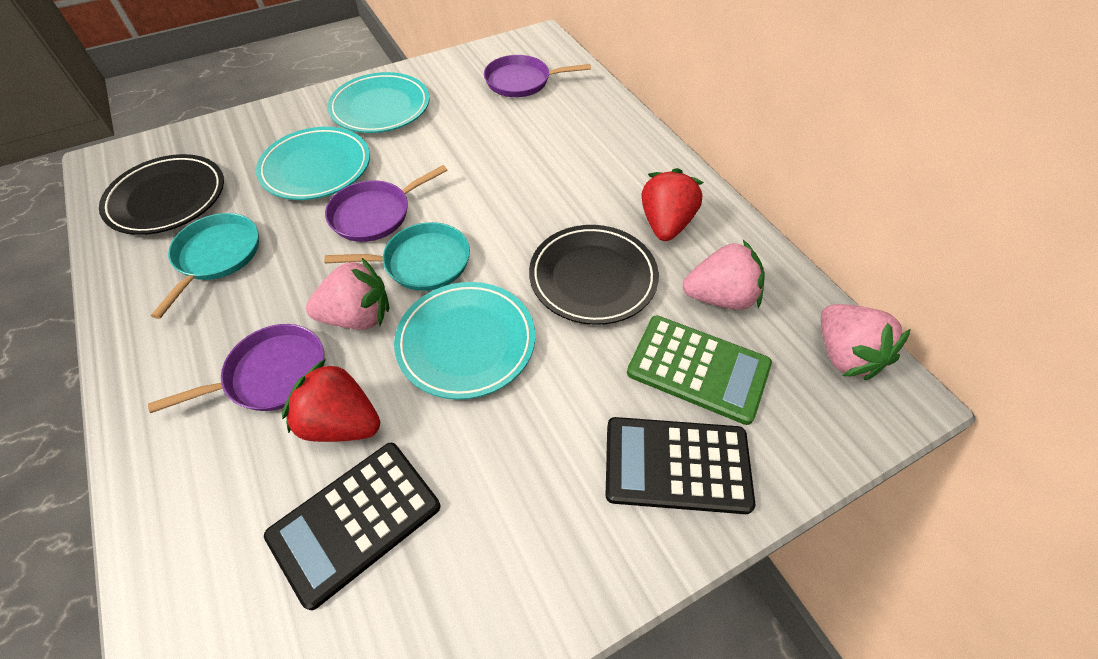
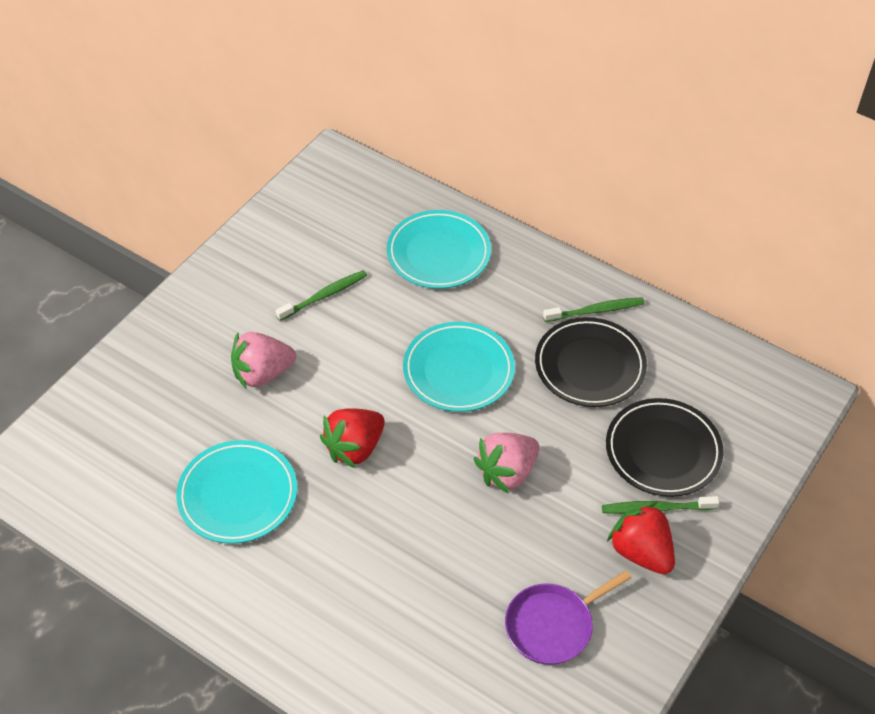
black calculator: [264,443,440,610] [606,417,755,514] = 2 -> none = 0
green calculator: [627,316,772,425] = 1 -> none = 0
green toothbrush: none = 0 -> [275,270,367,321] [543,297,644,322] [602,496,719,514] = 3
pink strawberry: [306,258,389,330] [683,240,765,310] [821,304,911,380] = 3 -> [231,332,296,389] [473,433,539,494] = 2
purple pan: [148,324,324,413] [325,165,447,242] [484,55,591,97] = 3 -> [505,570,632,665] = 1
turquoise pan: [151,213,259,319] [324,222,470,291] = 2 -> none = 0

